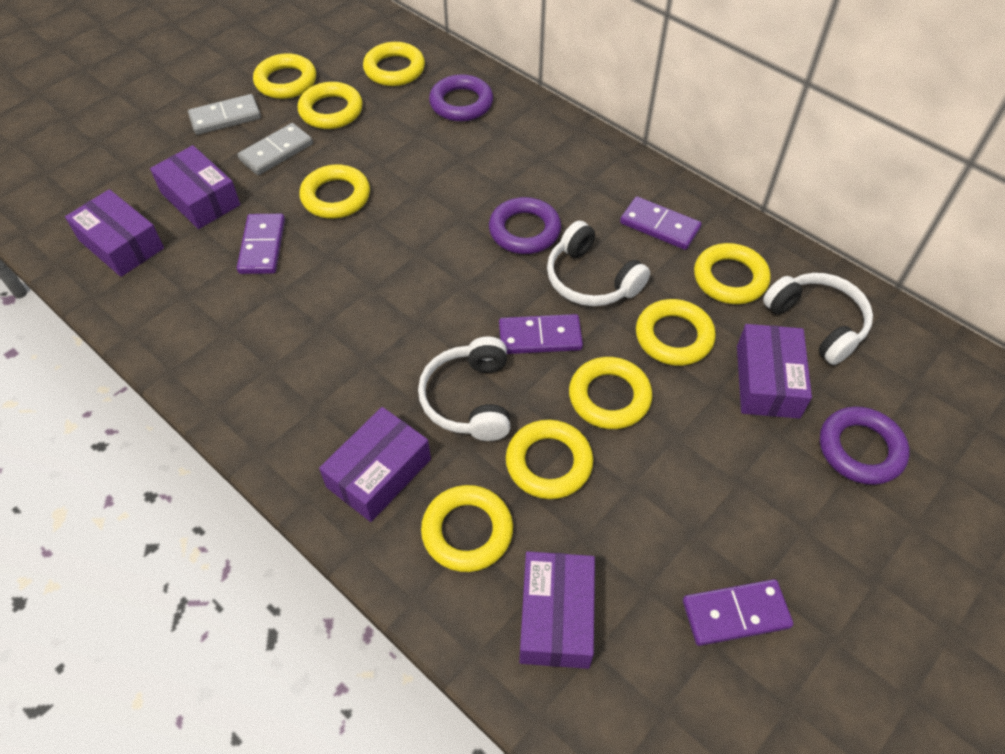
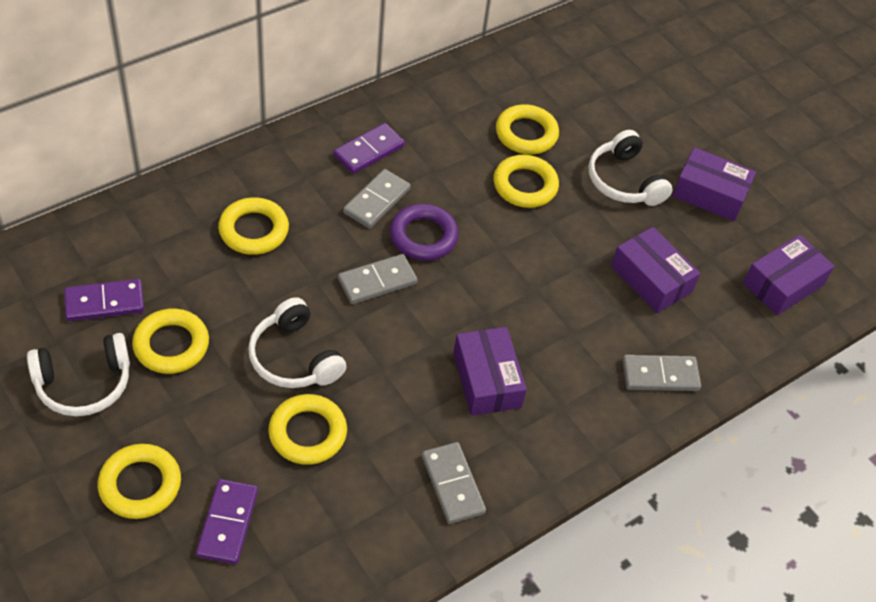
grey domino: [188,94,261,135] [237,123,313,175] = 2 -> [338,254,418,304] [343,169,411,229] [422,442,486,524] [622,355,701,391] = 4
purple box: [65,189,164,277] [150,145,240,229] [319,407,431,522] [519,551,595,669] [737,324,812,419] = 5 -> [453,327,527,416] [611,227,700,313] [673,147,756,221] [743,235,835,315] = 4
purple domino: [237,214,285,274] [499,314,583,354] [620,197,702,250] [683,579,793,646] = 4 -> [64,279,144,321] [196,479,258,564] [333,123,405,174] = 3
purple ring: [429,74,493,121] [489,197,561,254] [820,406,910,485] = 3 -> [390,204,459,260] = 1
yellow ring: [253,53,316,99] [298,82,363,129] [299,164,370,219] [363,42,425,86] [421,485,513,572] [506,420,593,499] [569,357,653,429] [636,299,716,366] [694,243,771,304] = 9 -> [98,444,181,519] [132,309,209,374] [218,197,289,255] [268,394,347,465] [493,155,559,208] [496,104,559,154] = 6

